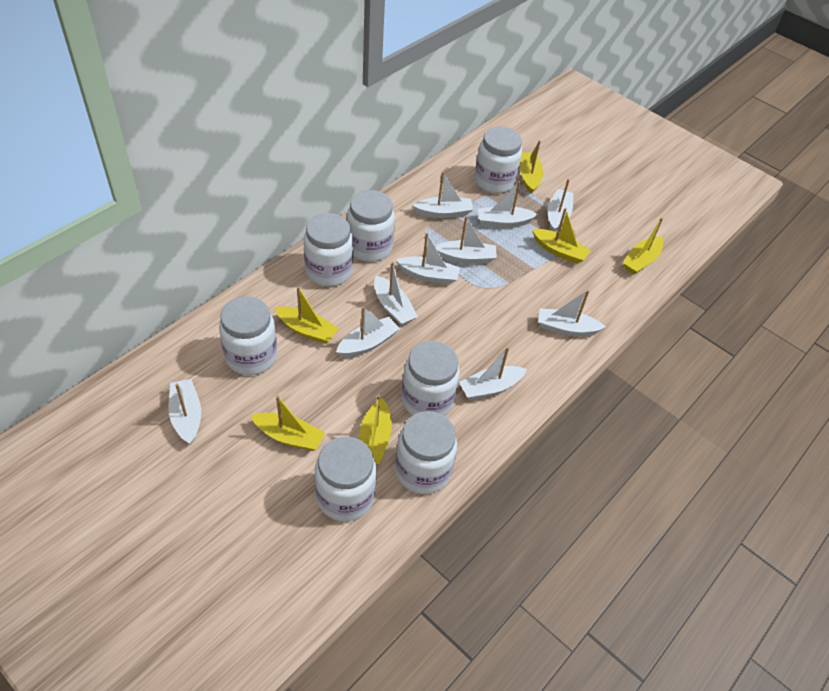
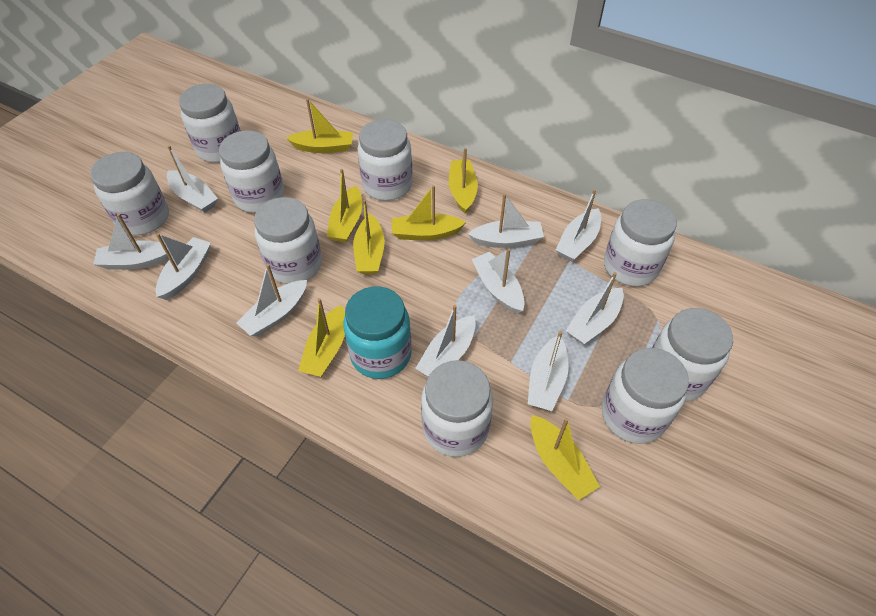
turquoise jar: none = 0 -> [343,286,412,379] = 1
white jar: [219,296,277,375] [304,213,353,287] [315,437,377,521] [347,190,395,262] [395,411,457,494] [402,341,460,416] [475,127,522,193] = 7 -> [90,152,169,236] [179,84,241,163] [219,130,284,213] [254,197,322,284] [358,119,413,201] [421,360,493,457] [602,348,689,444] [604,199,677,287] [652,308,733,401] = 9
yellow boat: [250,396,325,451] [275,286,339,344] [359,394,392,464] [520,140,543,194] [532,208,591,264] [623,217,664,275] = 6 -> [286,98,353,153] [298,298,345,377] [327,169,362,242] [353,199,385,274] [392,185,466,240] [449,148,478,214] [530,415,600,500] = 7

